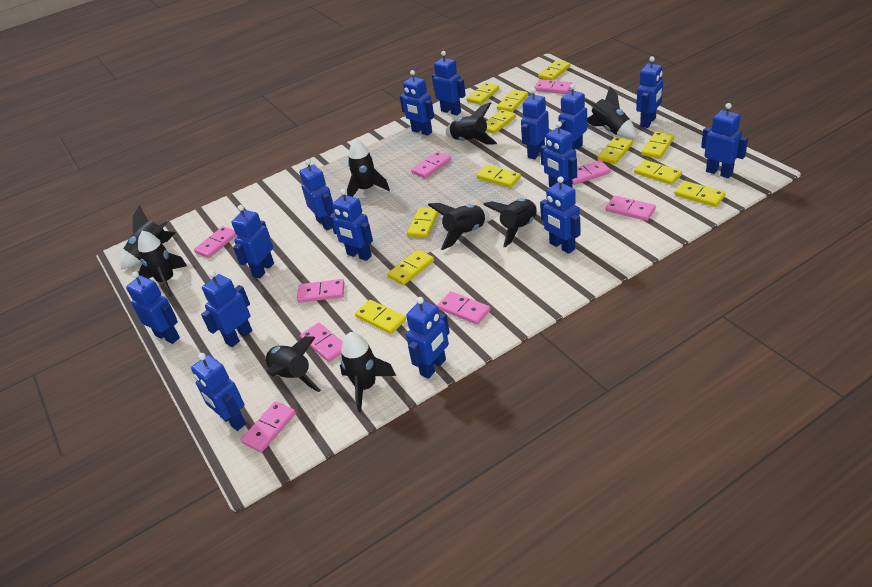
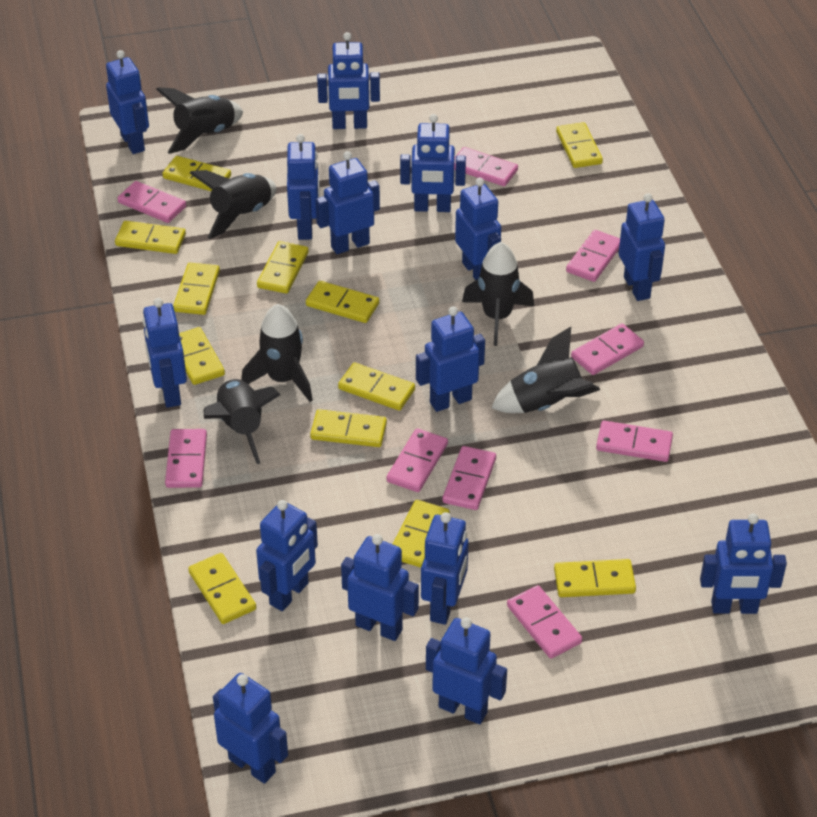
black rocket: [120,205,176,269] [138,231,187,297] [265,336,321,392] [340,332,396,412] [347,139,390,197] [428,203,489,250] [446,103,497,145] [483,199,537,247] [585,87,636,138] = 9 -> [156,87,243,154] [190,170,276,239] [203,379,280,464] [241,304,313,402] [462,242,534,346] [491,327,600,413] = 6

